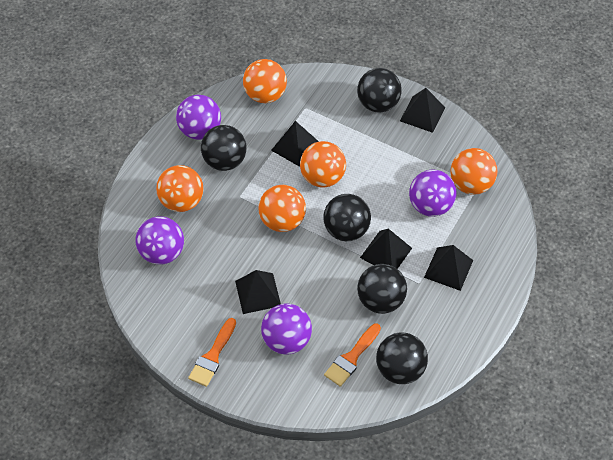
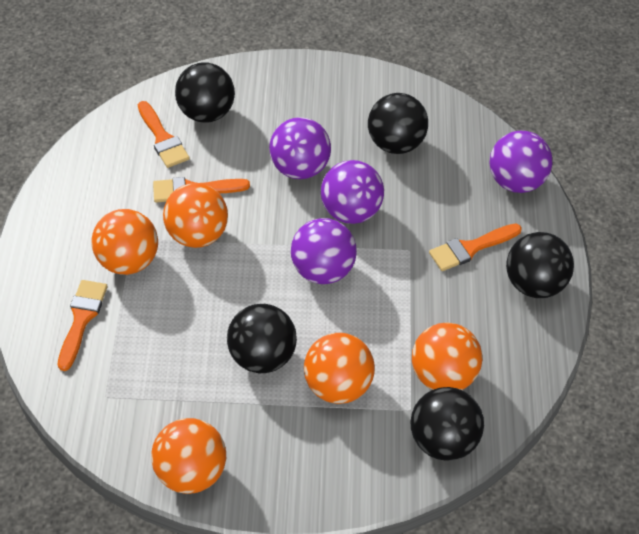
black pyramid: [235,270,281,314] [271,121,319,167] [360,229,412,269] [400,88,445,133] [424,245,473,291] = 5 -> none = 0
orange brush: [188,318,236,387] [324,323,381,387] = 2 -> [58,280,108,371] [138,101,190,168] [153,177,250,202] [429,223,522,271] = 4

